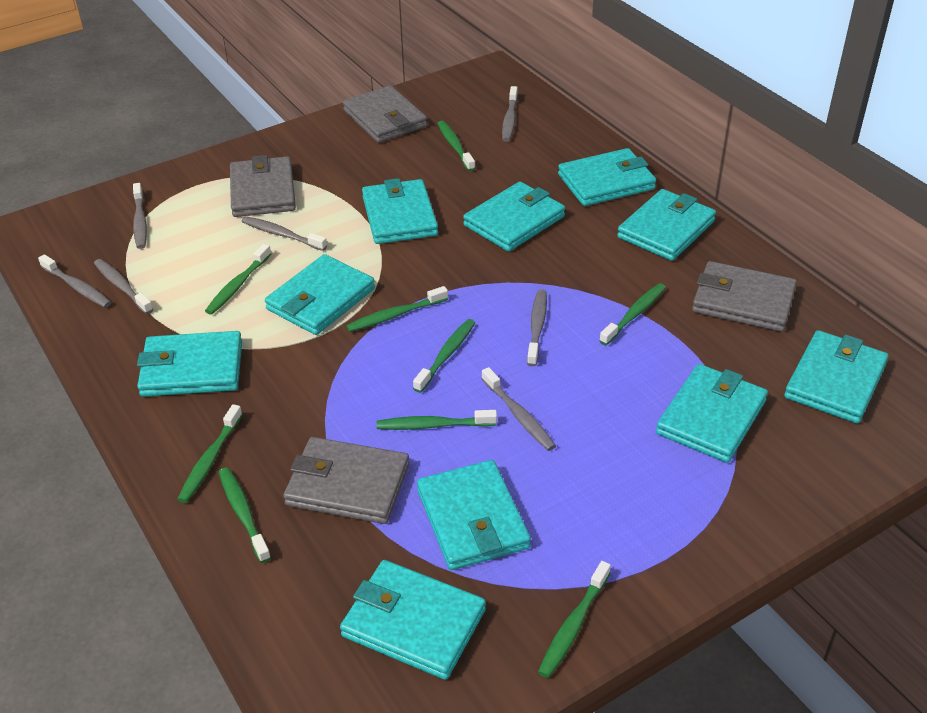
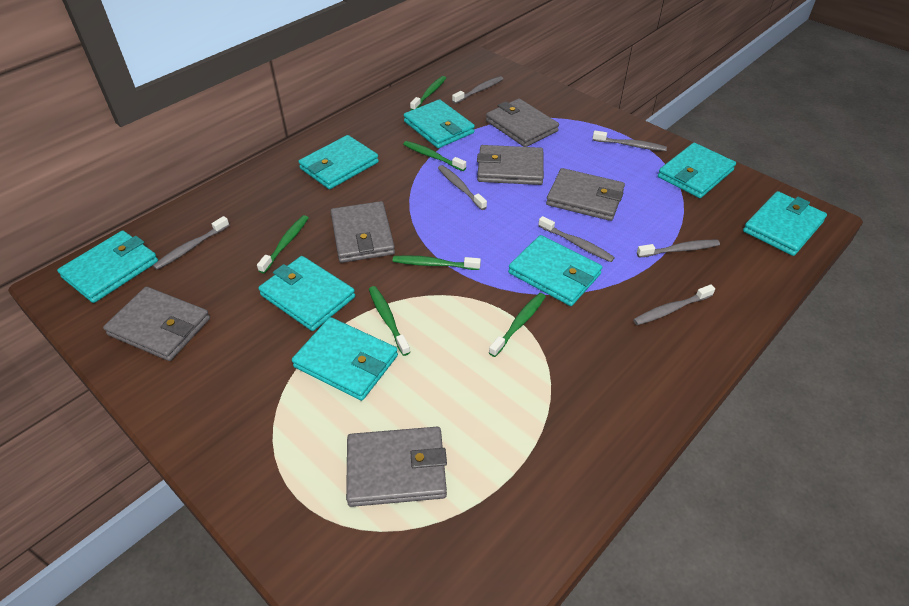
green toothbrush: [177,404,243,503] [205,244,271,315] [219,467,271,563] [346,286,448,332] [377,410,497,430] [413,319,475,393] [437,121,475,171] [538,561,611,678] [599,283,666,345] = 9 -> [257,215,308,273] [369,286,410,356] [393,255,481,270] [403,141,466,171] [410,76,446,110] [489,293,546,357] = 6
grey wallet: [230,155,296,217] [283,437,409,524] [343,85,427,143] [692,261,797,332] = 4 -> [103,287,210,361] [330,201,395,263] [346,427,447,507] [477,145,544,185] [486,99,559,147] [546,168,625,221] = 6
turquoise wallet: [137,331,242,397] [265,254,375,335] [340,560,486,680] [362,178,438,244] [417,460,531,570] [463,182,565,252] [558,148,656,206] [617,189,716,261] [656,364,768,463] [784,330,889,423] = 10 -> [57,231,158,303] [258,256,355,331] [292,317,398,401] [299,135,379,189] [404,99,475,148] [508,235,602,306] [658,143,736,198] [743,191,827,256] = 8

